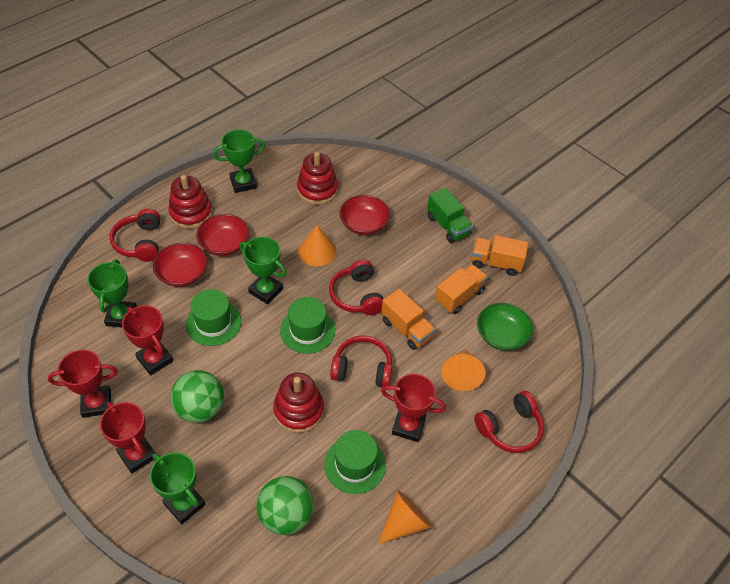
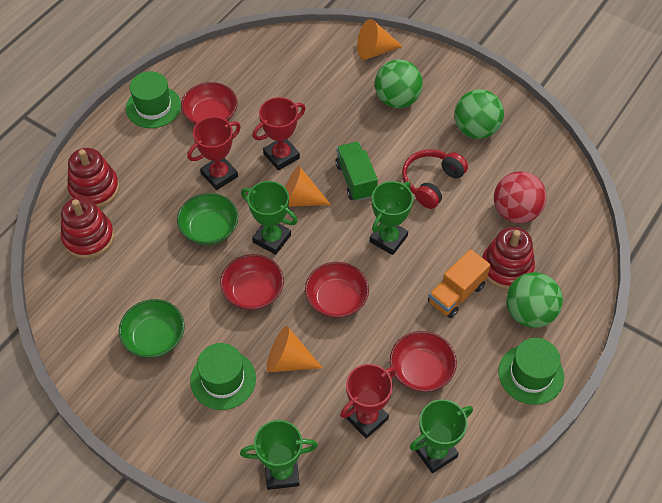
green ball: [170,370,224,423] [256,476,314,535] = 2 -> [375,60,423,108] [454,89,504,139] [506,272,563,328] = 3
green bowl: [477,303,533,351] = 1 -> [119,299,185,358] [177,193,238,245] = 2
orange truck: [381,289,436,350] [435,264,488,314] [471,235,528,276] = 3 -> [428,249,490,318] = 1
red ball: none = 0 -> [494,171,547,223] = 1
red bowl: [153,243,207,287] [196,214,249,256] [340,195,390,235] = 3 -> [181,82,238,125] [220,254,284,310] [305,262,369,318] [390,331,457,392] = 4
red headphones: [110,209,160,262] [329,260,383,315] [330,335,392,387] [474,391,544,453] = 4 -> [402,149,468,209] = 1
red trophy: [48,350,118,418] [100,402,156,474] [122,305,173,375] [381,374,446,442] = 4 -> [187,117,241,190] [252,97,306,170] [340,364,396,439] = 3

